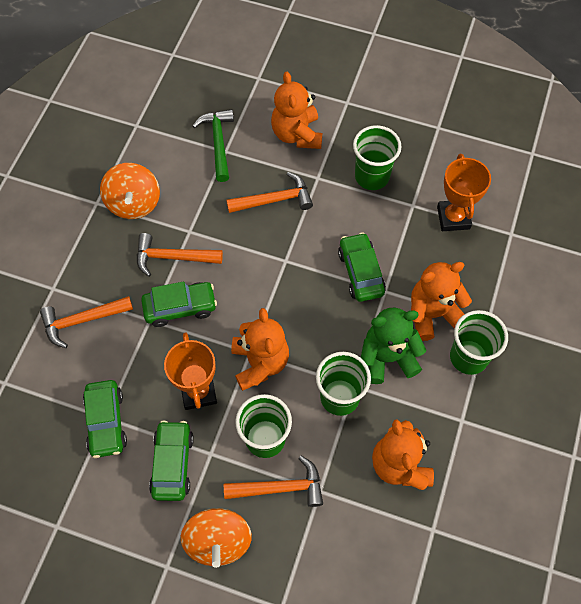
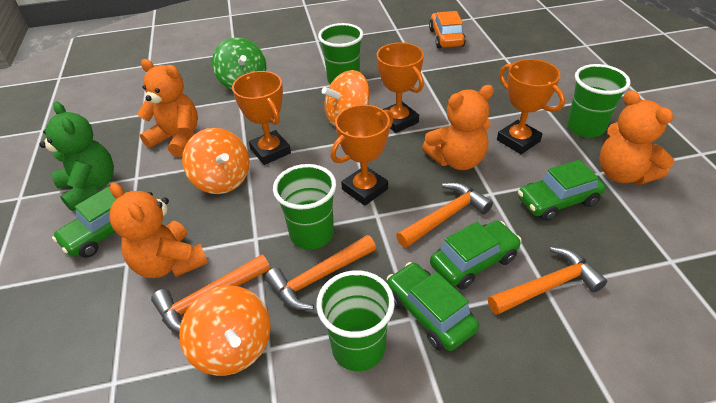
green hammer: [193,109,234,182] = 1 -> none = 0
green spinning top: none = 0 -> [212,37,266,90] = 1
orange car: none = 0 -> [429,11,466,49] = 1
orange spinning top: [100,163,160,219] [181,508,252,568] = 2 -> [179,286,271,376] [182,128,249,194] [322,70,370,127] = 3
orange trophy: [164,332,217,410] [437,154,491,231] = 2 -> [232,71,291,165] [331,105,393,206] [377,42,424,133] [497,59,565,154] = 4

